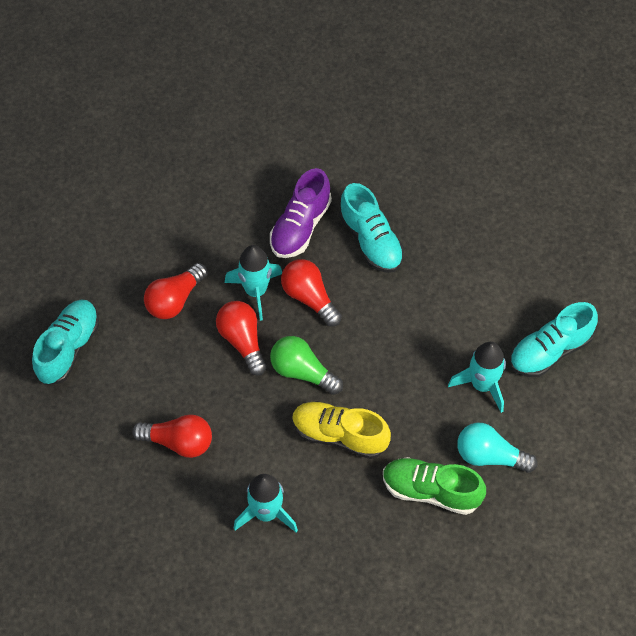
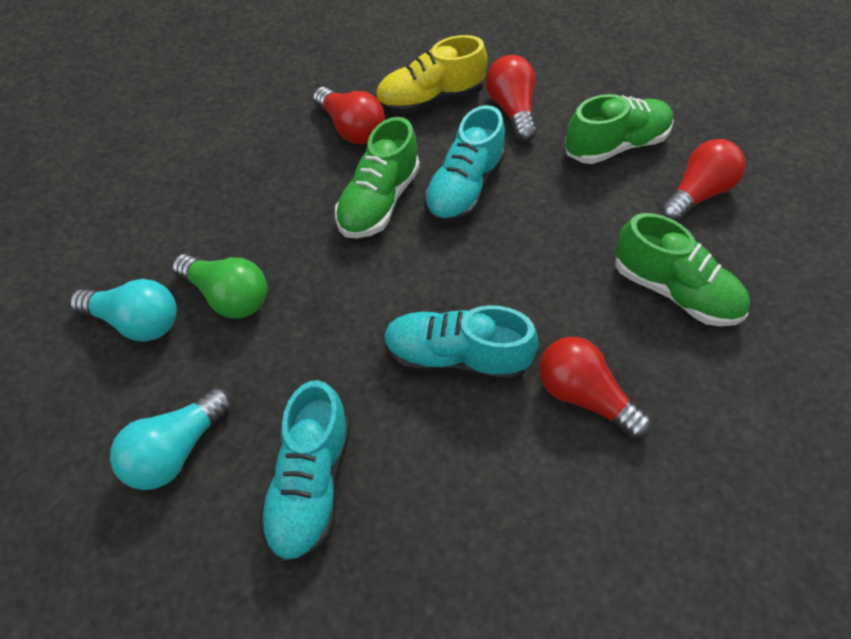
green shoe: [383,457,486,515] = 1 -> [335,117,420,238] [565,94,674,164] [615,213,750,327] = 3
purple shoe: [270,168,332,258] = 1 -> none = 0
turquoise light bulb: [457,423,537,473] = 1 -> [69,279,177,342] [110,387,232,490] = 2
turquoise rocket: [225,245,282,321] [234,474,298,533] [448,342,506,413] = 3 -> none = 0

